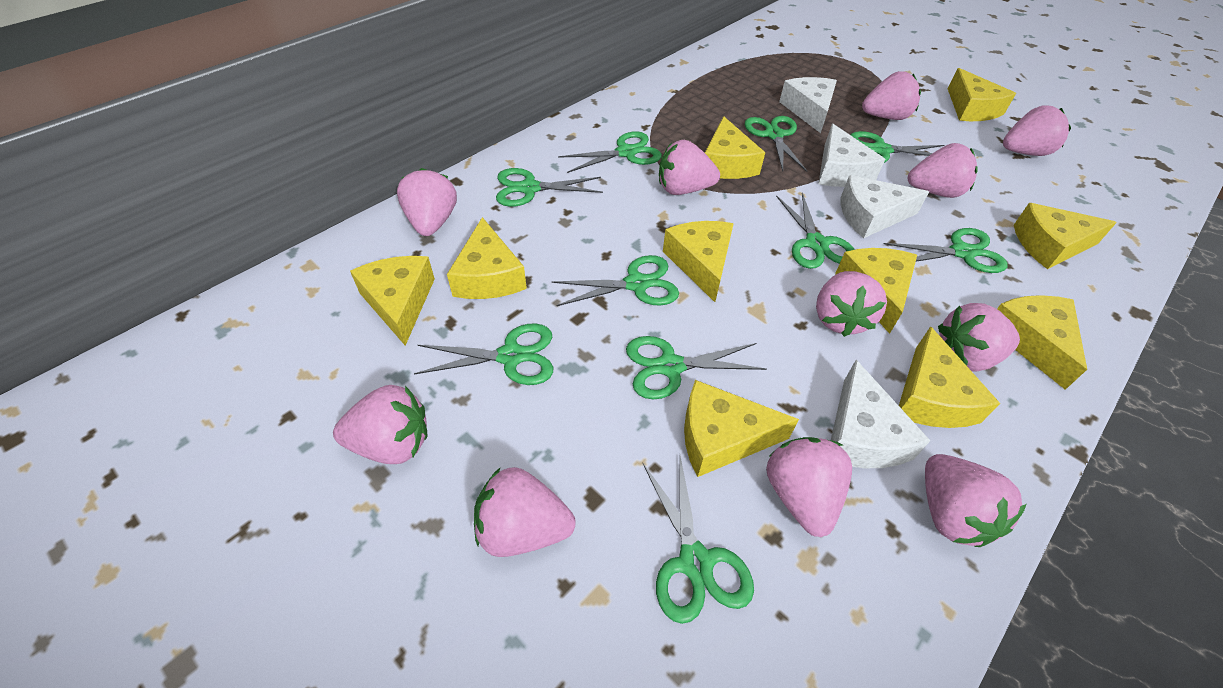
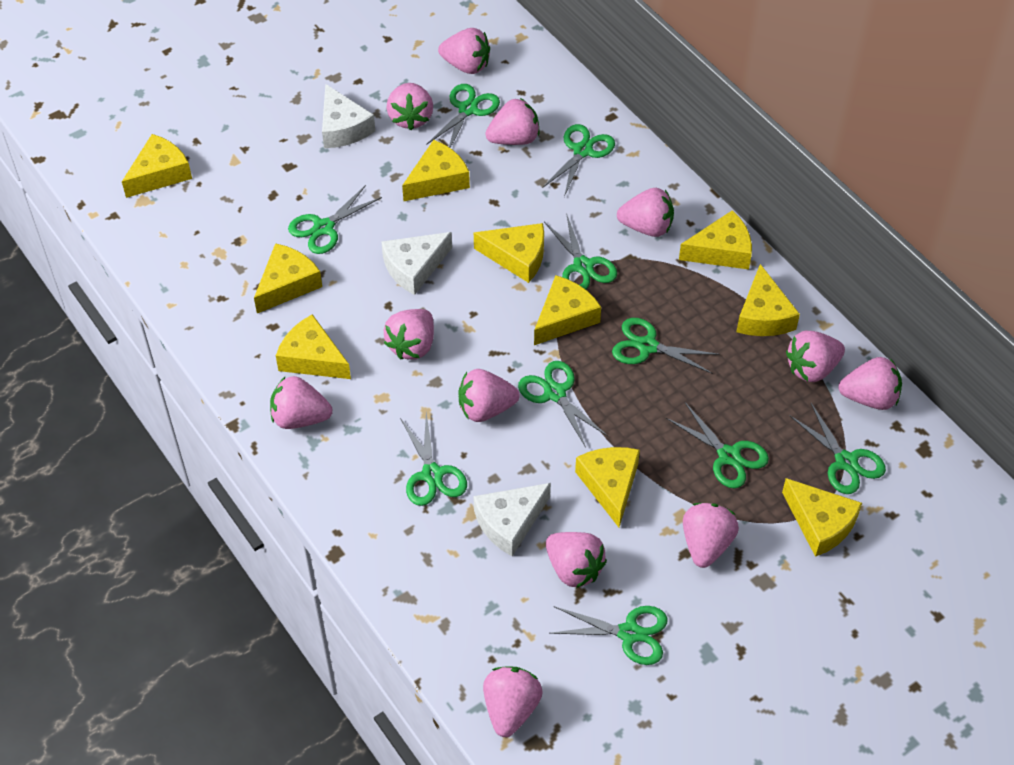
pink strawberry: [333,385,427,464] [397,168,457,236] [474,467,576,557] [659,140,720,195] [766,437,852,537] [816,271,887,337] [862,71,921,120] [908,143,978,198] [925,454,1026,547] [938,303,1020,372] [1003,105,1071,156] = 11 -> [270,376,332,429] [384,309,434,360] [387,83,433,130] [438,28,490,74] [459,369,520,422] [483,667,543,737] [485,98,540,145] [546,532,607,588] [617,188,674,237] [683,503,739,568] [786,331,845,382] [838,357,902,410] = 12
white cheese: [779,77,837,133] [819,124,885,187] [831,360,930,468] [840,175,929,238] = 4 -> [322,84,375,148] [381,232,452,295] [473,483,551,556] = 3

